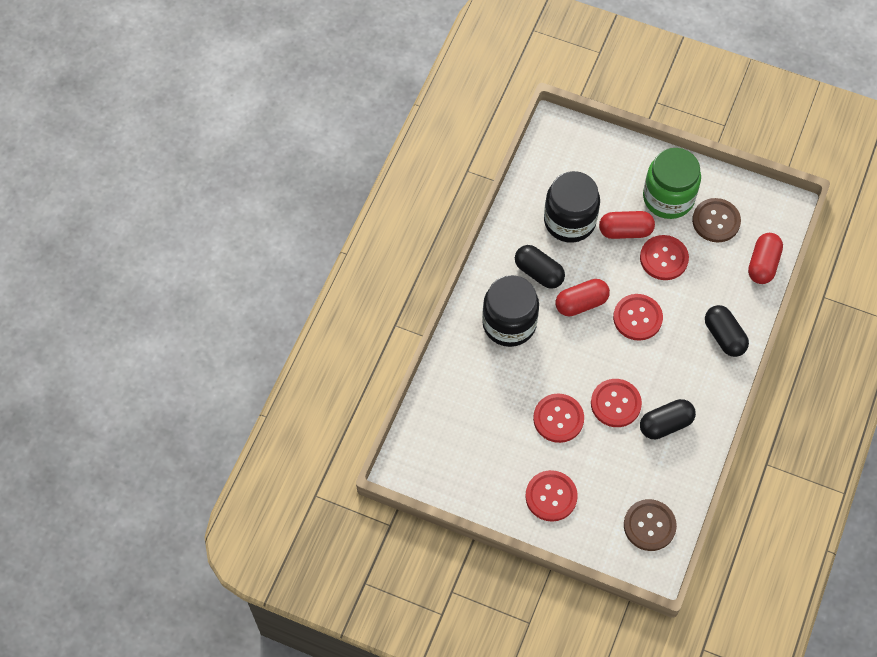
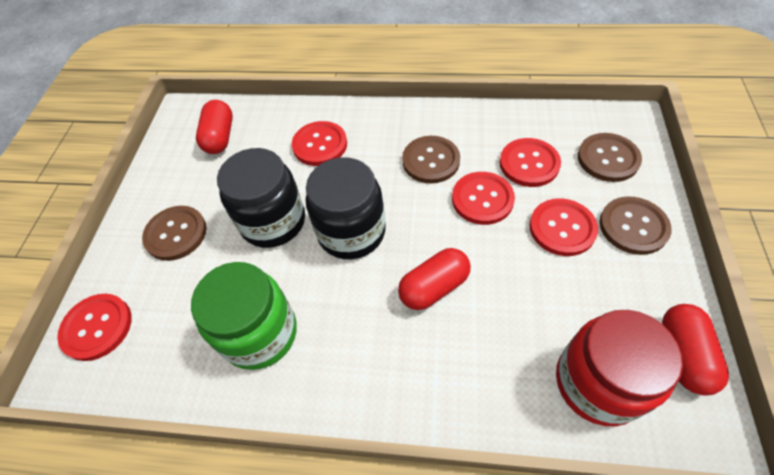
black capsule: [515,245,565,289] [640,399,696,439] [705,305,749,357] = 3 -> none = 0
brown button: [624,499,677,551] [692,198,741,242] = 2 -> [142,206,207,261] [402,136,460,184] [578,133,642,182] [599,197,672,255] = 4
red jar: none = 0 -> [556,310,683,426] = 1

